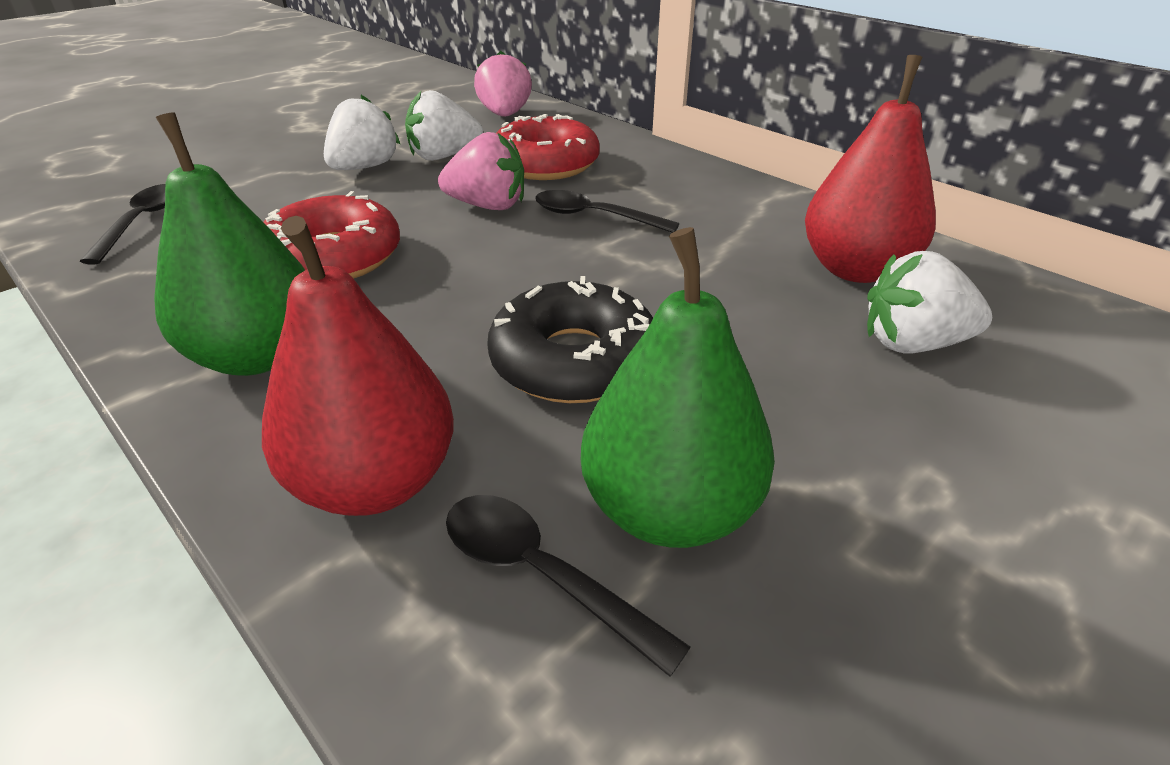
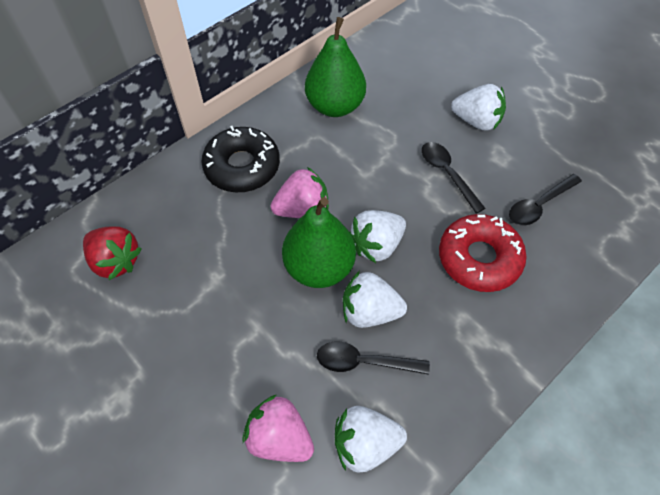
red donut: [264,191,400,279] [496,114,600,180] = 2 -> [439,214,527,292] = 1
red pear: [262,216,454,516] [805,55,936,283] = 2 -> none = 0
red strawberry: none = 0 -> [83,226,142,280] = 1
white strawberry: [324,95,400,170] [405,90,483,161] [867,251,992,354] = 3 -> [335,406,407,473] [343,271,407,328] [349,210,406,263] [451,84,506,131] = 4

